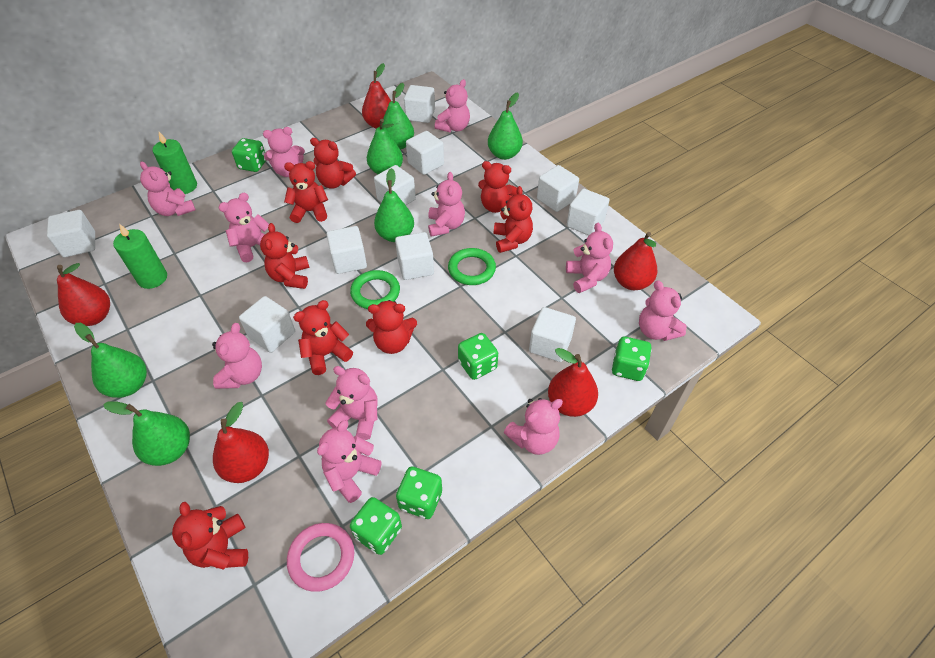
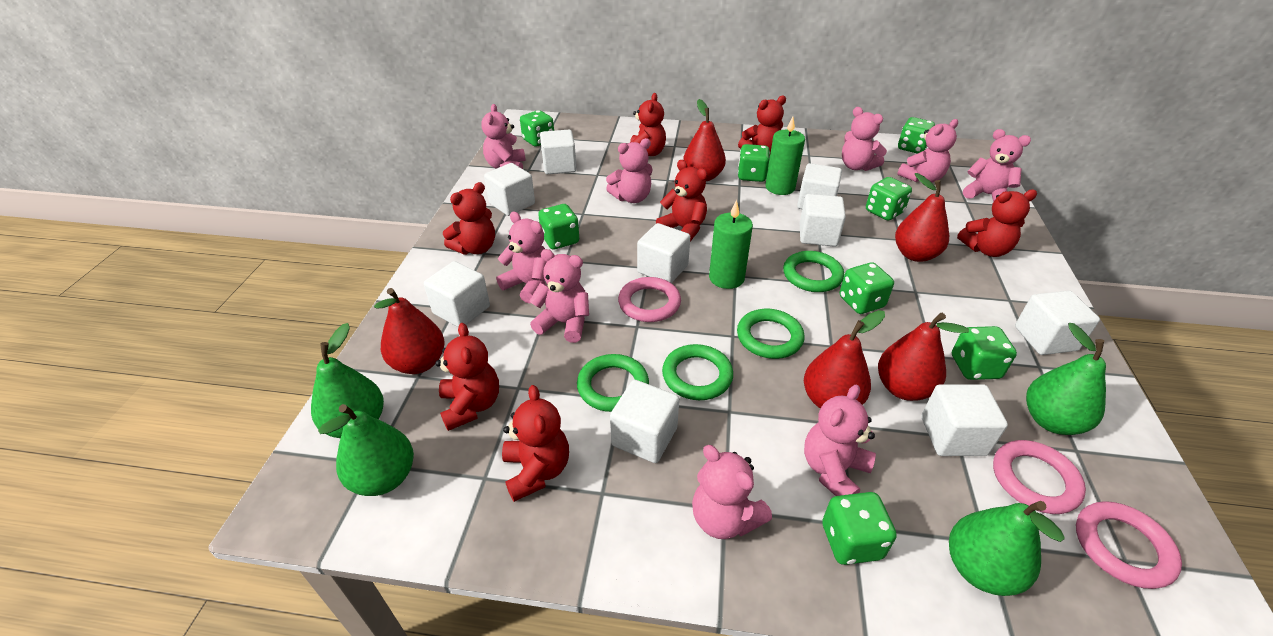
green dice: [232,138,266,172] [350,497,402,555] [396,466,442,519] [458,333,498,380] [612,336,652,381] = 5 -> [520,110,554,147] [538,204,579,249] [738,144,770,182] [822,492,897,565] [840,263,894,314] [866,177,912,220] [898,117,935,154] [952,326,1017,380] = 8
green pear: [74,323,147,398] [103,401,190,466] [367,119,403,174] [374,168,414,242] [382,83,414,150] [488,92,523,160] = 6 -> [311,323,384,438] [318,404,414,496] [949,501,1065,596] [1026,323,1106,435] = 4
green ring: [350,270,400,309] [448,248,496,285] = 2 -> [577,354,649,412] [662,344,733,400] [737,309,804,359] [783,251,844,292] = 4
pink ring: [287,523,354,592] = 1 -> [618,277,681,322] [993,440,1086,514] [1076,501,1182,589] = 3
pink teddy bear: [140,161,196,216] [212,323,262,389] [218,193,269,262] [263,127,305,177] [317,420,382,503] [326,366,378,440] [428,172,465,237] [435,79,470,132] [504,398,563,455] [566,223,613,293] [639,280,687,341] = 11 -> [482,104,526,169] [496,212,546,304] [529,249,589,343] [606,138,652,203] [692,445,772,539] [804,384,876,496] [842,107,887,171] [897,119,958,183] [963,129,1031,202] = 9
red teddy bear: [172,502,248,570] [260,223,310,289] [284,161,328,223] [293,300,353,375] [310,138,356,189] [366,300,417,354] [478,161,517,213] [494,186,533,253] = 8 -> [435,323,499,431] [443,182,495,255] [502,385,569,502] [630,93,666,156] [656,160,707,242] [738,96,786,153] [957,190,1037,257] = 7
white cube: [47,210,95,257] [239,296,295,353] [326,226,367,274] [374,165,416,205] [395,232,434,280] [404,85,435,123] [406,131,444,175] [529,307,576,362] [537,165,579,212] [567,189,609,235] = 10 -> [424,261,490,327] [484,163,535,216] [540,130,577,174] [610,380,679,463] [637,223,690,283] [797,163,842,209] [800,194,846,247] [921,384,1008,456] [1015,291,1100,355] = 9

